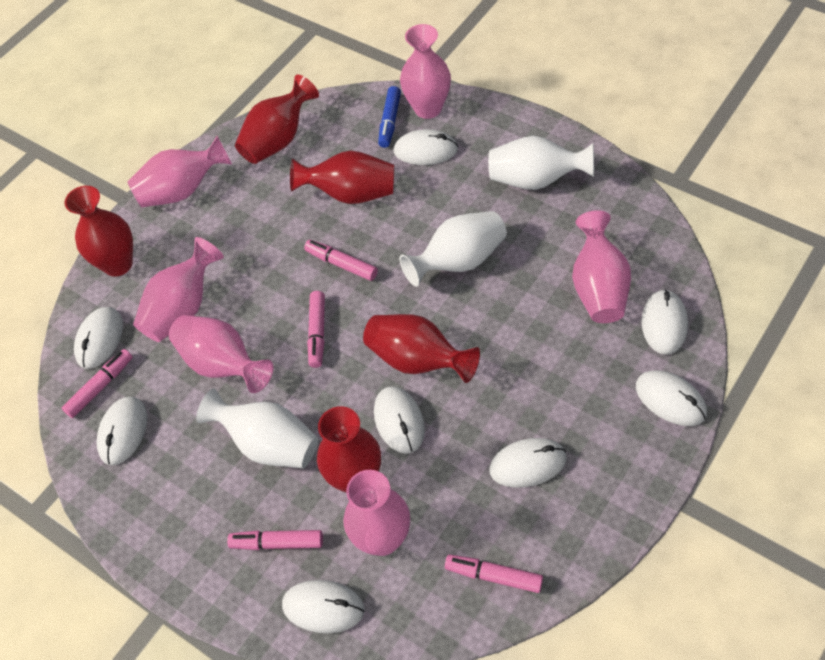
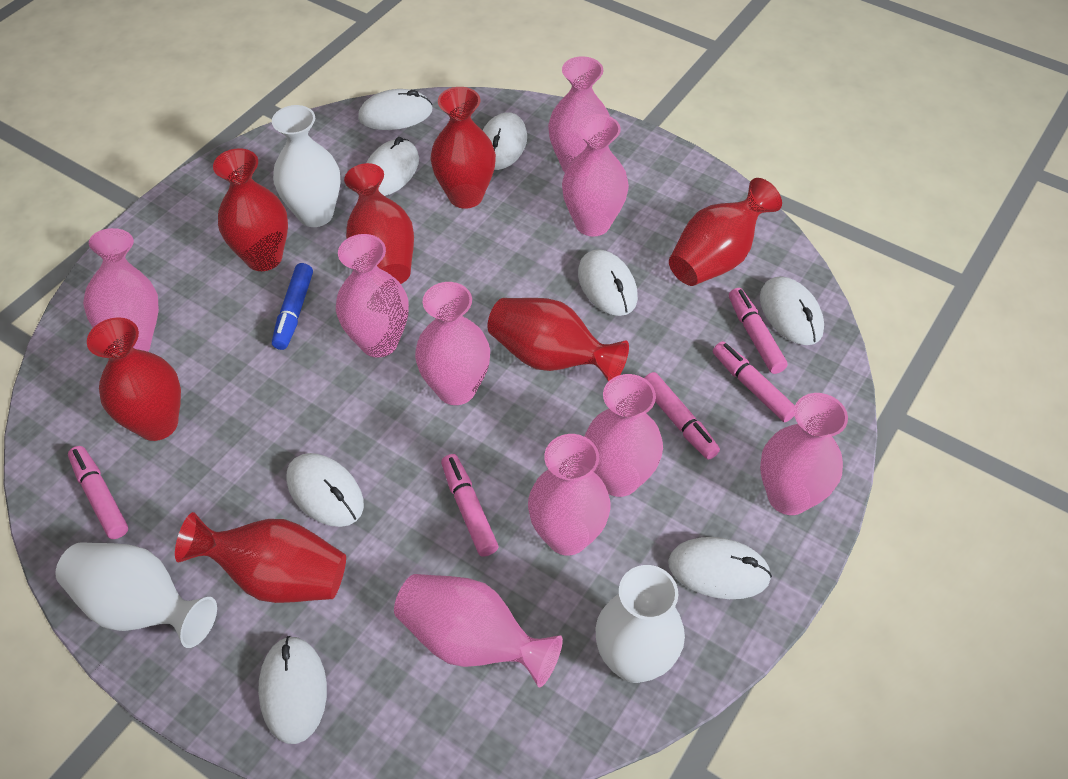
pink vase: [128,136,232,207] [133,237,224,342] [169,315,273,393] [344,470,410,556] [400,24,451,119] [572,210,631,323] = 6 -> [83,228,159,352] [336,234,409,358] [394,574,563,687] [415,282,490,405] [528,434,611,555] [548,56,610,173] [562,114,629,236] [584,374,663,497] [760,393,848,515] = 9
red vase: [64,186,133,277] [235,74,319,164] [290,151,394,204] [317,406,381,492] [363,314,480,383] = 5 -> [87,317,181,441] [175,512,346,603] [213,148,288,271] [344,163,414,284] [430,87,496,209] [488,298,629,382] [669,178,782,286] = 7

